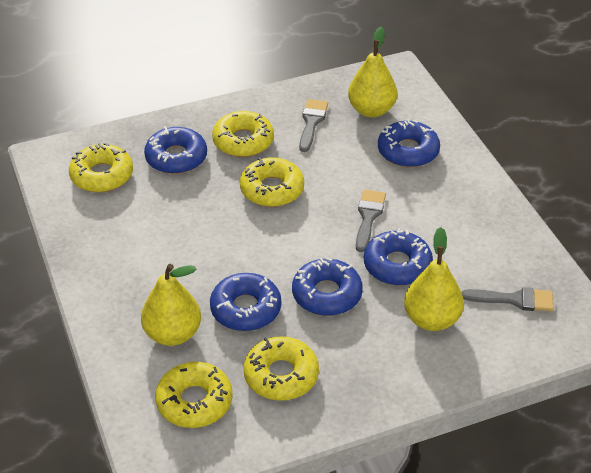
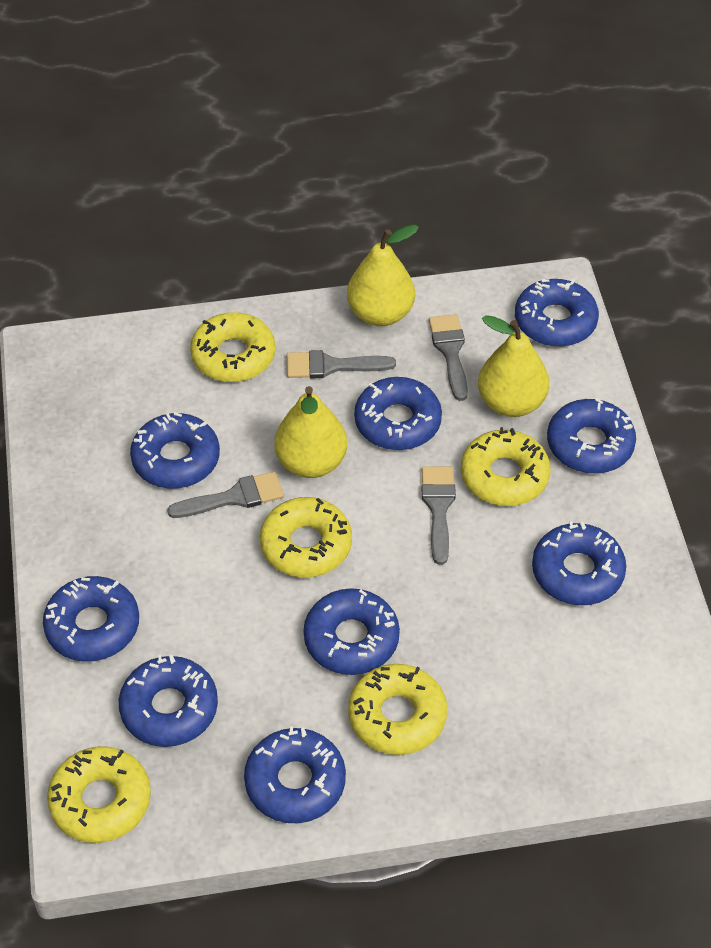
blue donut: [144,126,207,174] [210,273,281,331] [292,257,363,316] [364,228,433,285] [378,119,440,167] = 5 -> [43,576,139,662] [119,655,218,747] [130,412,220,489] [244,727,346,823] [303,588,400,675] [354,377,442,450] [515,279,599,347] [532,521,626,605] [547,399,636,473] = 9
grey brush: [299,99,328,152] [356,190,386,252] [461,287,554,312] = 3 -> [167,471,284,518] [287,350,396,378] [422,467,456,565] [429,314,468,401] = 4

